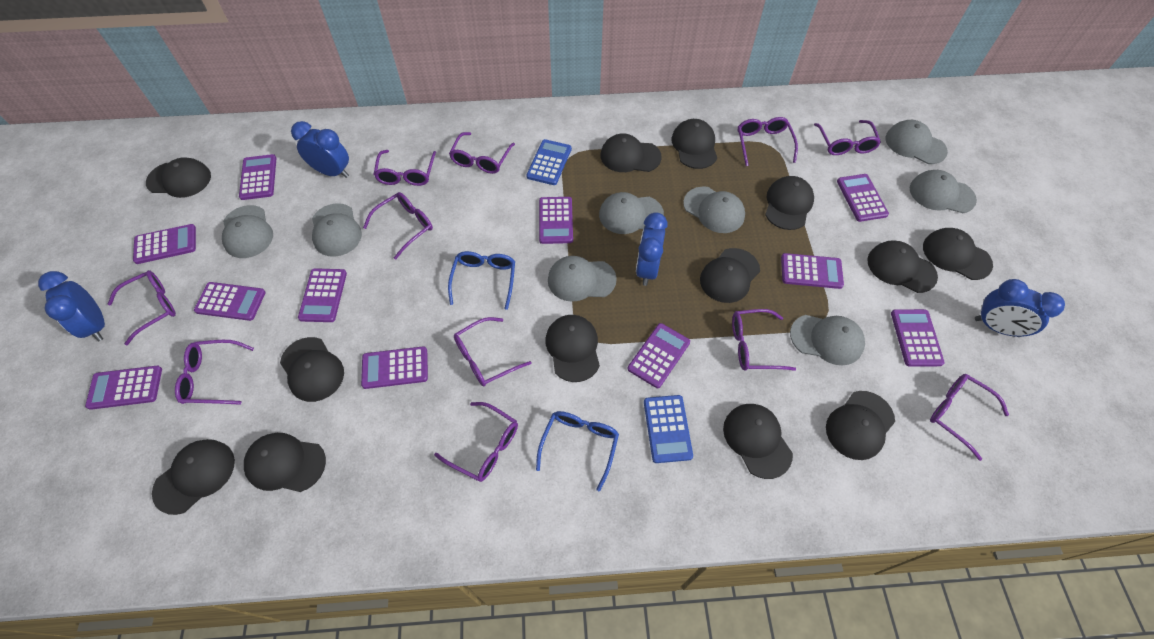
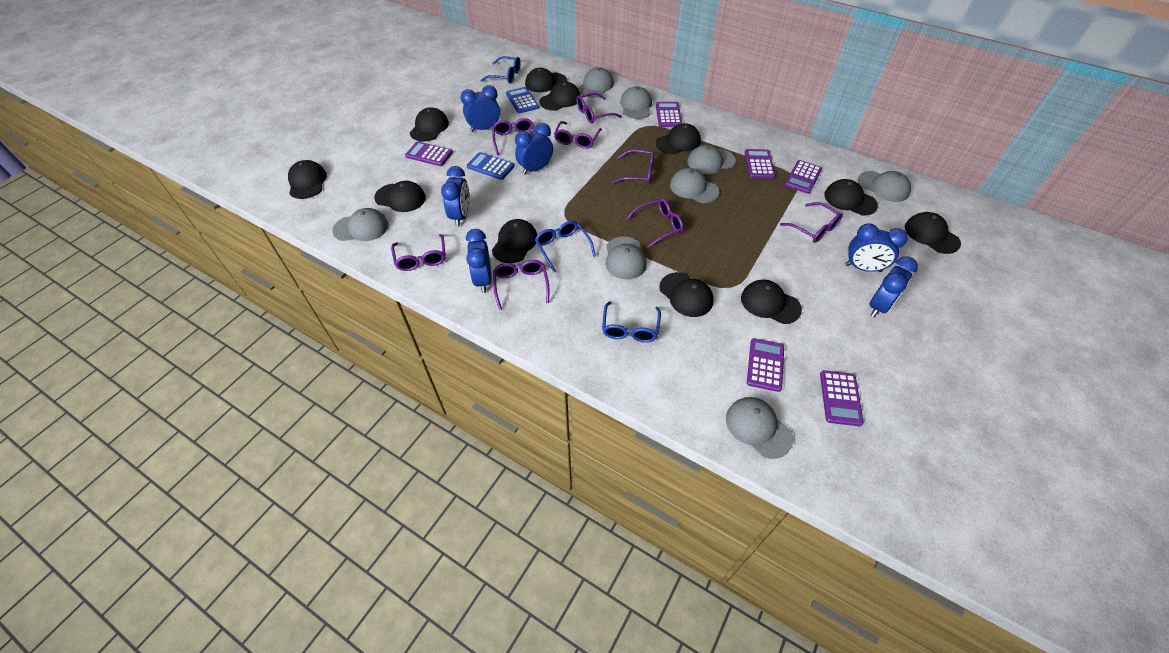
black cap: [146,157,211,198] [152,439,235,515] [244,433,326,492] [280,337,344,402] [545,315,600,382] [600,133,662,172] [671,119,717,169] [700,248,760,303] [723,404,793,479] [765,176,814,230] [826,391,895,460] [867,240,938,293] [923,228,993,280] = 13 -> [288,160,327,199] [374,181,426,212] [410,107,449,142] [492,219,537,263] [525,68,567,92] [539,81,581,111] [656,123,701,154] [659,272,714,317] [741,280,802,324] [824,179,878,215] [905,212,961,254] = 11
blue clock: [38,271,105,341] [291,121,349,178] [636,212,668,286] [975,279,1065,337] = 4 -> [441,166,470,227] [461,85,500,132] [466,229,492,293] [515,123,553,175] [845,223,907,272] [869,256,918,317] = 6
blue glasses: [448,251,515,310] [536,411,619,491] = 2 -> [480,56,521,83] [535,221,596,273] [602,301,661,343] = 3
purple calculator: [85,366,162,410] [133,224,196,264] [194,282,266,321] [239,154,277,200] [298,268,347,322] [361,346,428,389] [539,197,573,244] [628,323,690,388] [781,253,844,289] [837,174,889,222] [891,309,945,366] = 11 -> [405,141,453,166] [656,102,682,127] [744,149,775,179] [747,338,784,392] [785,160,822,194] [820,370,864,426] = 6
purple glasses: [108,270,176,346] [175,340,254,405] [363,192,433,260] [373,150,436,186] [434,402,518,482] [449,132,515,174] [454,317,532,386] [732,309,796,371] [738,117,798,166] [814,120,881,155] [930,374,1009,461] = 11 -> [391,234,445,271] [492,118,536,155] [493,260,550,310] [554,121,602,149] [576,93,622,123] [613,149,654,184] [626,198,684,248] [780,202,843,243] = 8

